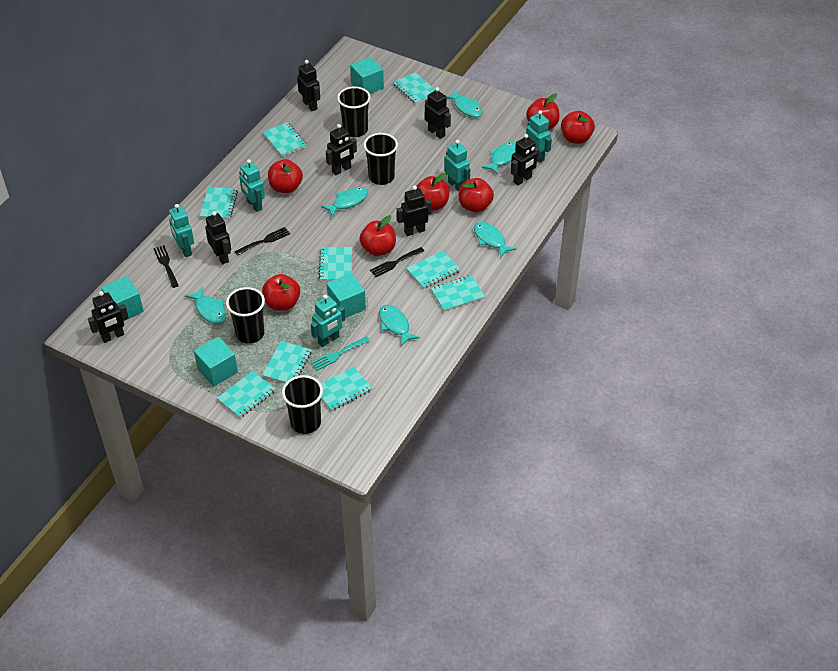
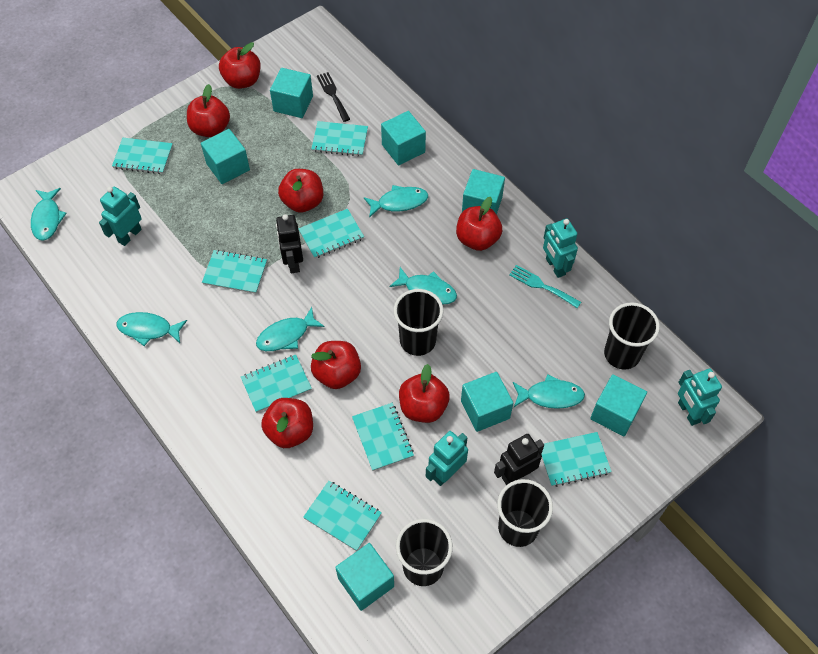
black fork: [153,245,179,288] [235,227,290,256] [370,247,424,277] = 3 -> [317,72,350,122] = 1
black robot: [88,291,129,343] [205,211,231,264] [297,60,320,111] [326,124,357,175] [397,186,432,236] [425,87,451,139] [511,134,540,185] = 7 -> [276,214,303,273] [494,434,544,485] = 2
turquoise cube: [101,276,144,321] [194,337,238,386] [327,273,366,318] [350,57,384,94] = 4 -> [201,129,250,184] [270,68,313,118] [335,543,394,611] [381,111,426,165] [461,372,513,432] [462,169,505,215] [590,374,647,436] = 7
turquoise notebook: [200,187,238,220] [217,371,275,418] [262,341,312,383] [263,122,307,157] [319,247,352,281] [321,367,372,411] [393,72,435,104] [406,251,461,289] [431,275,485,312] = 9 -> [112,138,173,174] [202,250,267,294] [241,354,312,413] [298,209,364,259] [303,481,382,551] [311,121,368,157] [352,403,414,471] [541,432,612,487] = 8
turquoise robot: [169,204,194,257] [239,159,265,212] [311,295,345,347] [444,140,470,192] [526,110,552,163] = 5 -> [99,187,142,246] [426,431,468,486] [543,219,578,278] [678,368,722,426] = 4

